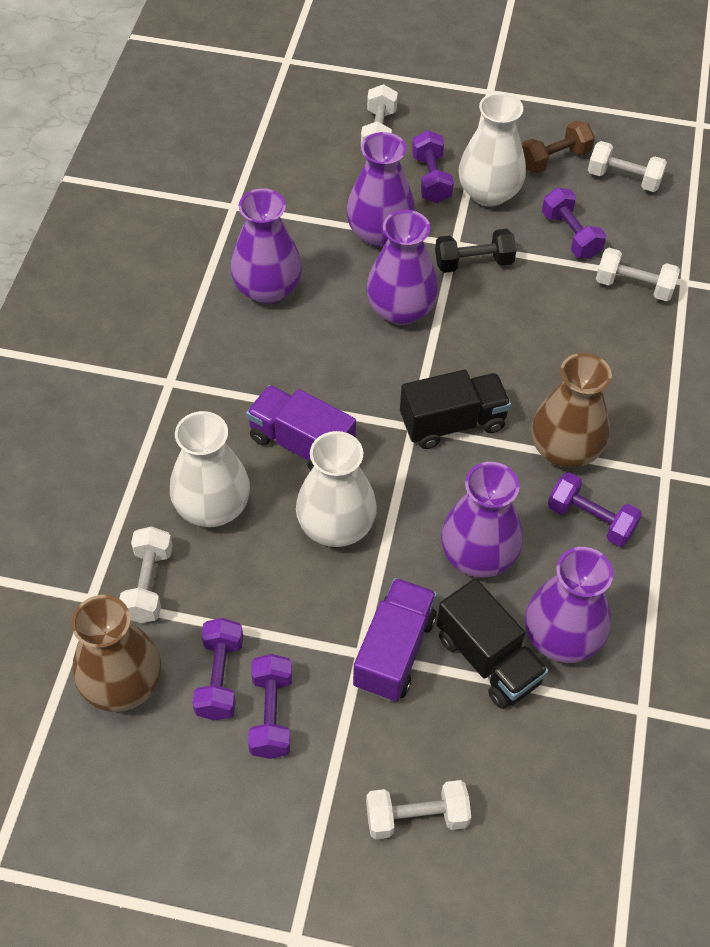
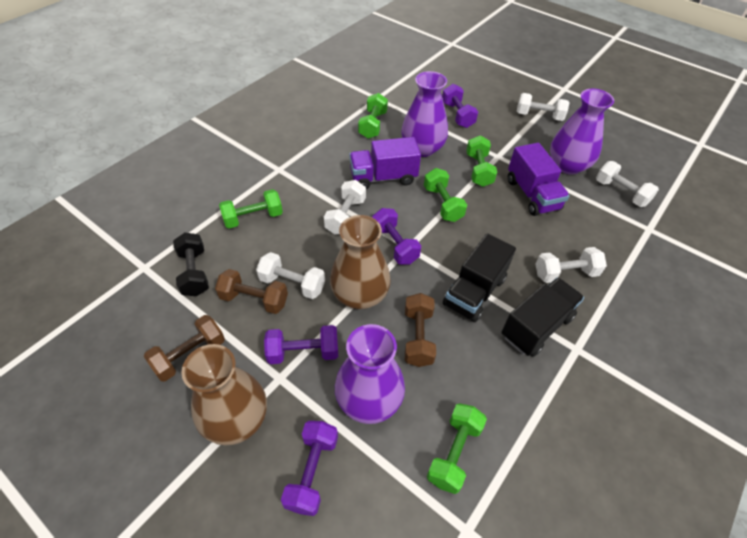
brown dumbbell: [522,121,595,173] = 1 -> [144,315,225,381] [215,269,288,314] [405,293,436,367] = 3
green dumbbell: none = 0 -> [219,189,283,228] [358,93,388,139] [424,168,467,222] [427,403,487,494] [466,135,497,187] = 5
purple dumbbell: [192,618,243,721] [248,654,292,759] [412,130,454,203] [542,188,606,259] [548,472,642,547] = 5 -> [264,325,338,364] [281,421,338,516] [372,208,421,264] [442,84,478,128] = 4
purple vase: [230,188,302,304] [346,132,415,247] [366,210,438,325] [441,462,523,577] [525,547,613,663] = 5 -> [335,324,405,424] [401,71,448,157] [550,89,614,175] = 3
white vase: [170,411,250,527] [296,431,377,547] [459,92,526,207] = 3 -> none = 0

